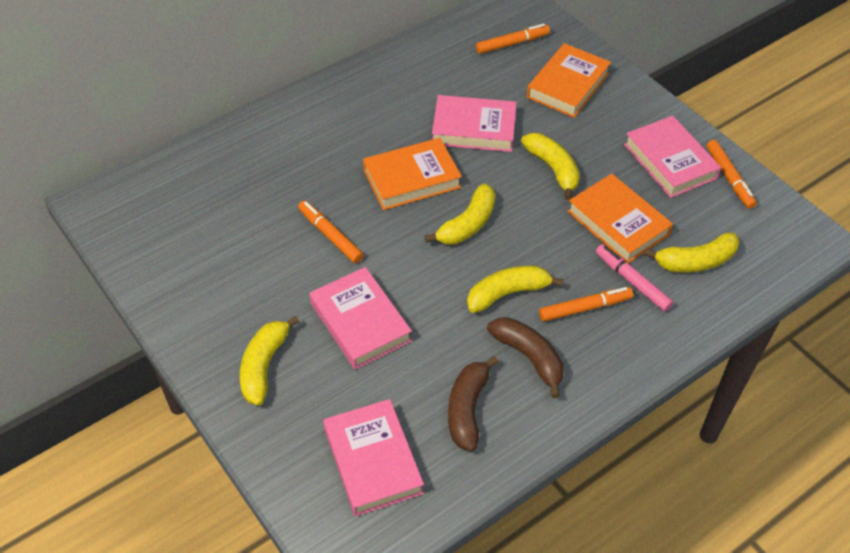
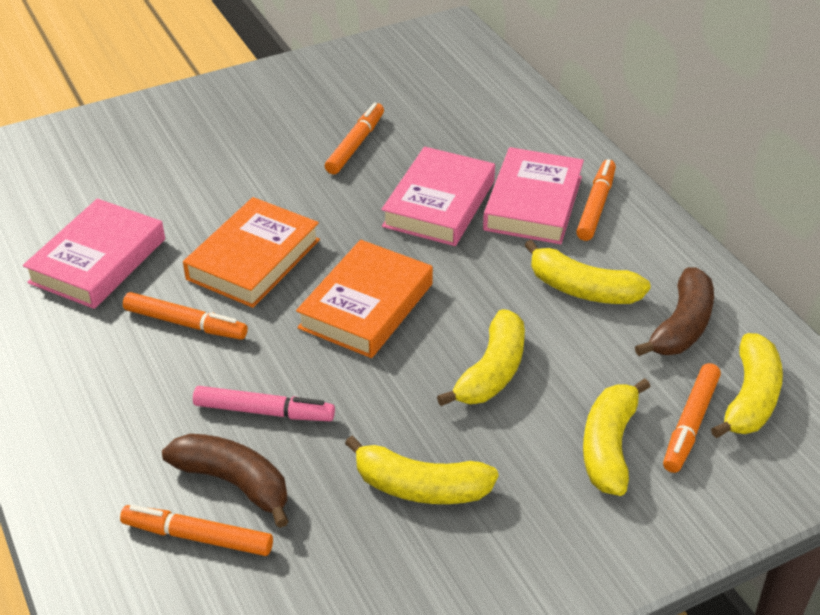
orange book: [363,138,462,210] [527,43,611,118] [567,174,673,263] = 3 -> [183,197,320,308] [296,240,433,358] = 2
orange marker: [298,201,363,263] [476,24,550,54] [539,287,633,322] [706,140,757,209] = 4 -> [120,505,273,556] [123,292,248,340] [325,102,384,174] [576,159,616,241] [663,363,721,473] = 5
pink book: [310,267,412,369] [323,399,424,516] [432,95,517,152] [624,116,721,198] = 4 -> [23,199,165,309] [381,147,495,246] [483,147,584,244] = 3

